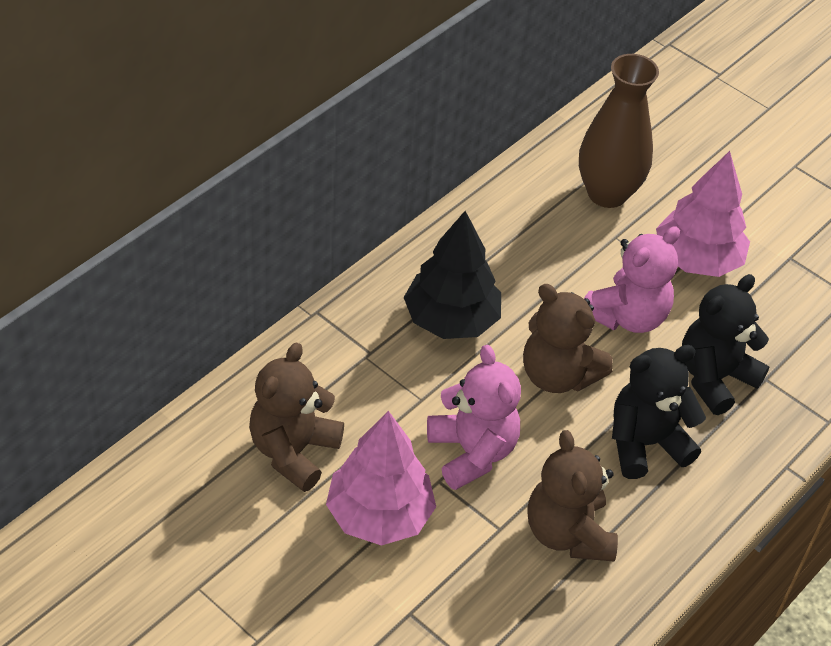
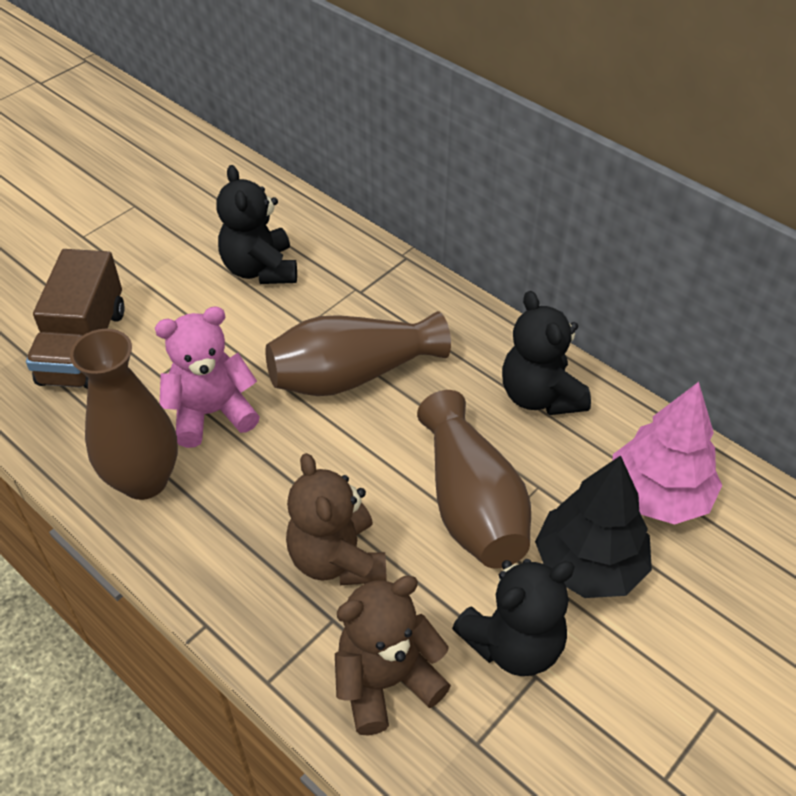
black teddy bear: [612,345,706,479] [682,274,770,415] = 2 -> [216,165,297,284] [452,559,575,676] [502,291,591,415] = 3
brown teddy bear: [249,342,344,492] [523,284,612,393] [528,430,618,562] = 3 -> [286,453,387,585] [335,575,451,736] = 2
brown truck: none = 0 -> [26,249,125,389] = 1
brown vase: [579,54,659,208] = 1 -> [70,329,178,500] [265,311,451,396] [417,390,531,569] = 3
pink teddy bear: [427,345,521,490] [584,226,680,333] = 2 -> [155,306,260,448] = 1
pink tree: [326,411,436,546] [656,151,750,277] = 2 -> [613,382,722,525] = 1

